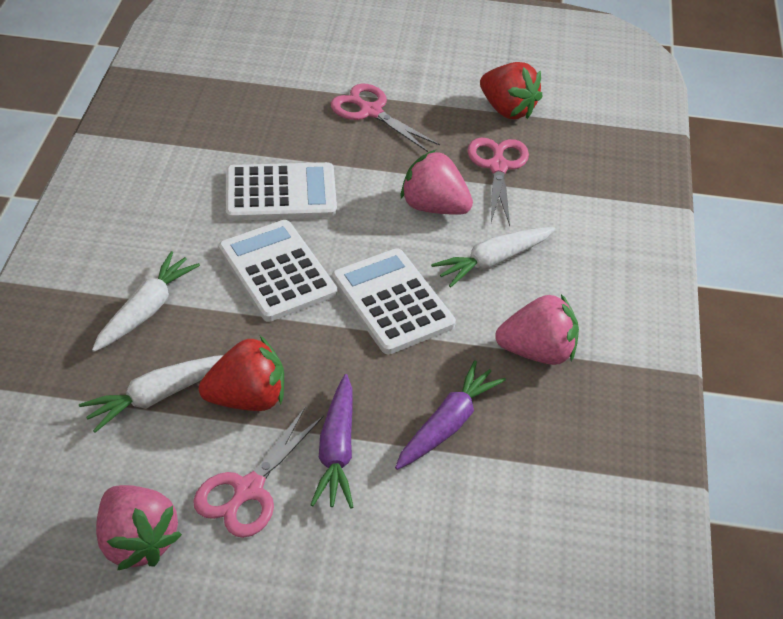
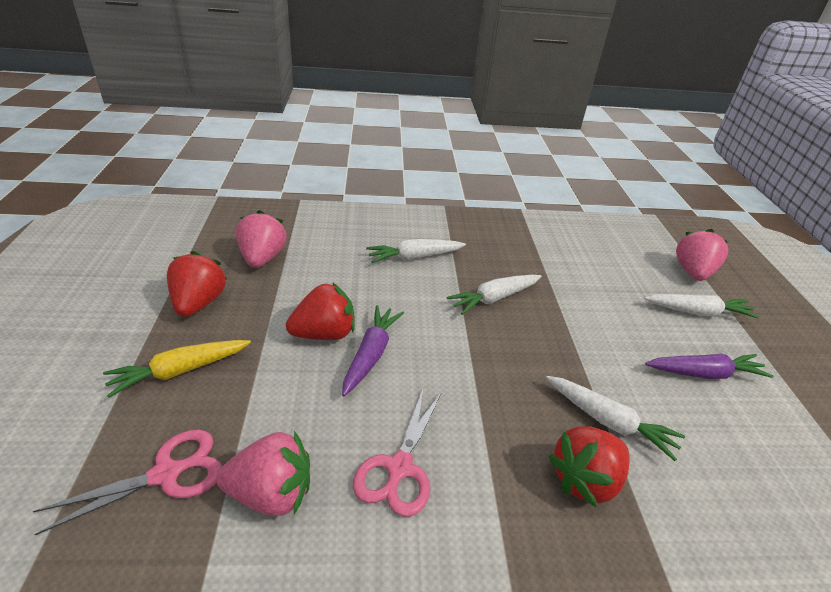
pink scissors: [193,408,324,538] [331,84,440,152] [468,138,529,226] = 3 -> [33,429,222,535] [353,390,442,517] = 2
red strawberry: [199,336,284,411] [480,62,543,119] = 2 -> [167,251,227,317] [286,282,355,340] [548,426,630,507] = 3
white calculator: [219,220,337,322] [226,162,337,221] [332,248,456,354] = 3 -> none = 0
white carrot: [79,355,224,433] [92,251,200,352] [431,227,556,288] = 3 -> [366,239,466,263] [446,275,542,315] [546,376,685,461] [644,294,759,318] = 4
yellow carrot: none = 0 -> [103,340,251,398] = 1

